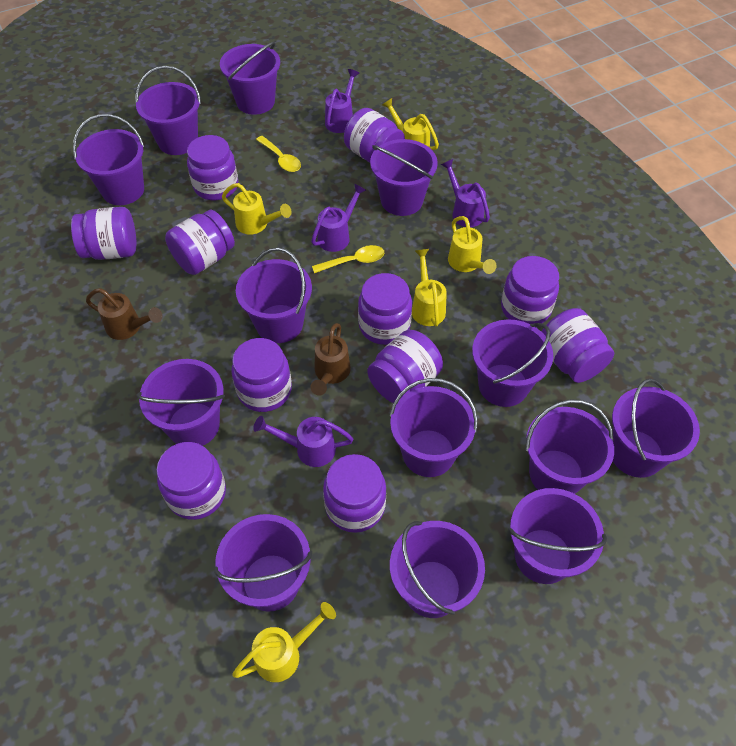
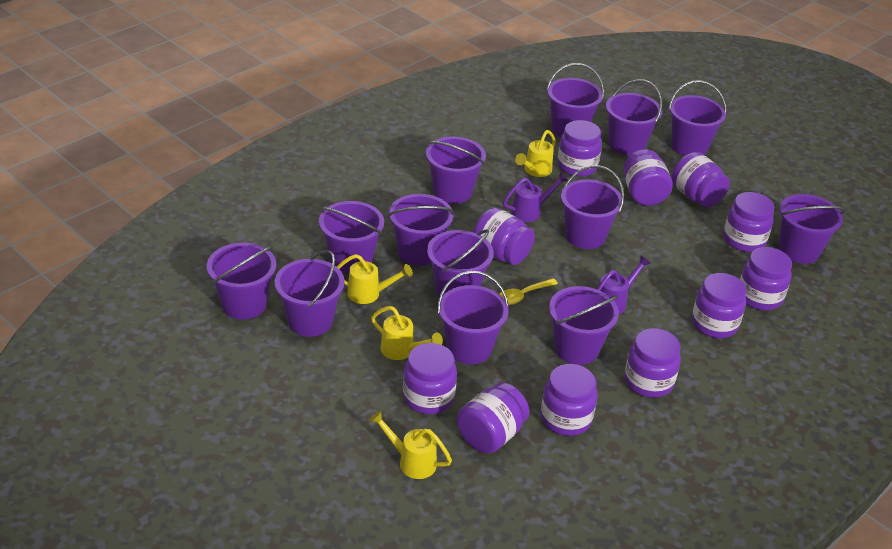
brown watering can: [86,288,163,340] [311,323,351,396] = 2 -> none = 0
purple watering can: [253,416,353,467] [311,183,366,252] [325,69,359,133] [441,159,490,227] = 4 -> [503,172,568,222] [597,255,651,314] = 2
yellow spoon: [256,136,301,172] [312,245,384,273] = 2 -> [499,278,558,305] = 1
yellow watering can: [222,183,292,235] [232,602,336,682] [382,98,439,150] [412,249,447,327] [448,216,497,274] = 5 -> [336,254,413,304] [369,410,452,479] [371,306,443,360] [515,130,556,177] = 4

